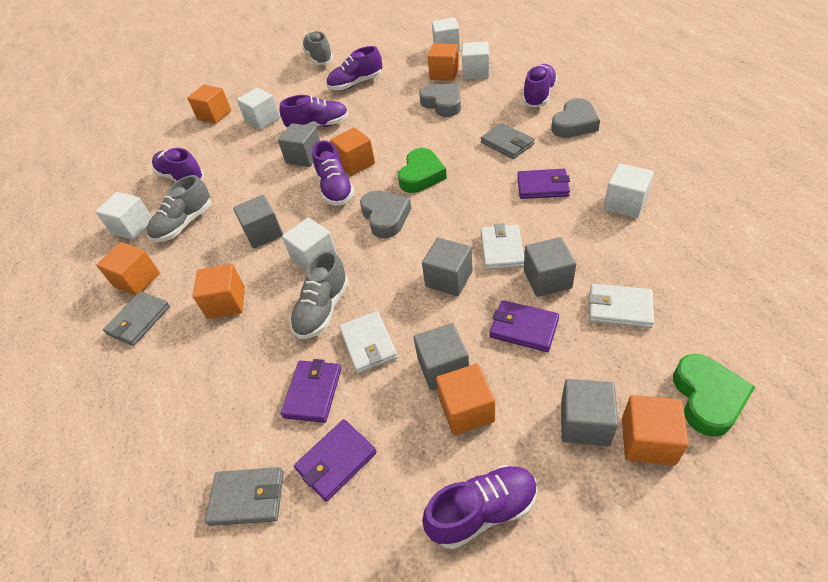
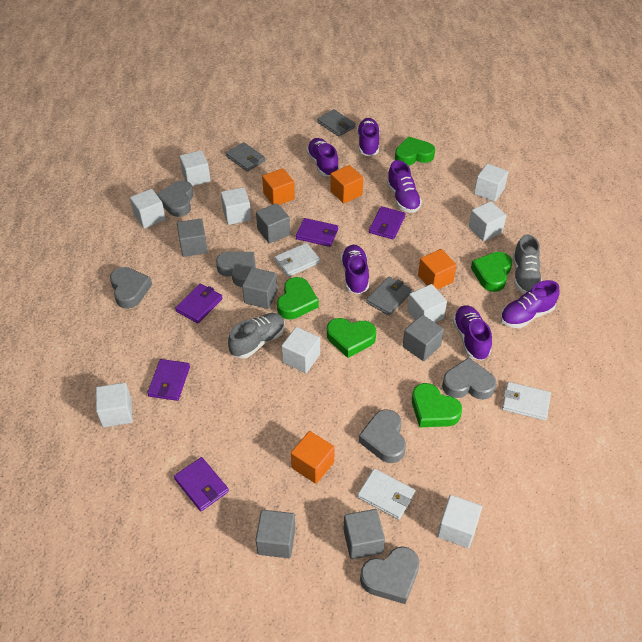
green heart: [398,148,447,193] [673,354,755,437] = 2 -> [277,277,319,320] [327,318,376,358] [395,136,435,166] [412,383,462,427] [471,252,512,292] = 5
grey heart: [360,190,411,238] [419,84,461,117] [551,98,600,138] = 3 -> [110,267,152,309] [157,180,194,217] [216,252,256,287] [358,409,406,463] [360,546,420,604] [442,357,496,400] = 6
grey shoe: [147,175,212,242] [290,250,349,339] [302,31,333,65] = 3 -> [228,313,285,359] [513,234,542,294] = 2
orange cube: [96,242,160,296] [187,85,231,124] [193,264,245,319] [330,127,375,176] [428,44,459,81] [436,364,495,435] [622,395,689,465] = 7 -> [262,168,295,205] [291,431,335,484] [330,165,363,204] [418,249,457,290] = 4
purple wallet: [280,359,341,423] [294,419,377,502] [490,300,559,352] [517,169,570,199] = 4 -> [147,359,190,401] [174,457,229,511] [175,284,223,323] [296,218,338,247] [369,206,405,240] = 5
white cube: [95,192,152,240] [237,88,280,130] [282,218,337,271] [432,18,460,52] [462,41,489,80] [603,163,654,218] = 6 -> [96,382,133,427] [130,189,166,228] [179,150,211,186] [221,187,251,225] [281,327,320,373] [407,284,447,322] [437,495,482,548] [469,201,507,242] [474,163,508,202] = 9

